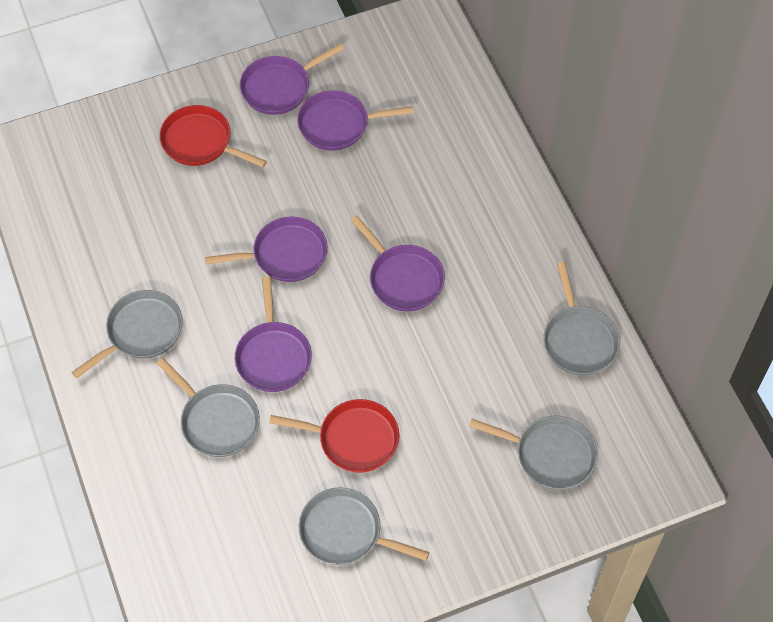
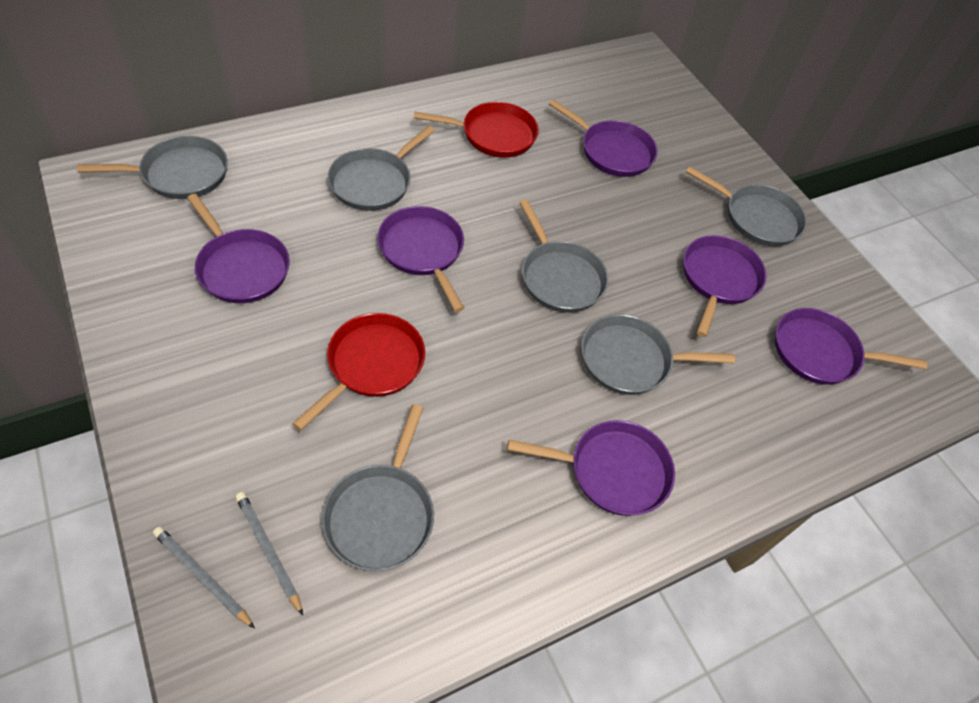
grey pan: [71,290,183,379] [156,358,260,457] [299,487,429,565] [469,416,598,490] [543,262,620,376] = 5 -> [77,136,228,199] [322,404,434,571] [328,126,435,211] [519,200,609,313] [581,314,735,395] [686,166,807,246] = 6
grey pencil: none = 0 -> [153,526,255,629] [236,492,303,615] = 2
purple pan: [205,217,328,282] [235,276,312,392] [239,44,344,115] [297,90,414,151] [351,215,445,311] = 5 -> [187,194,290,303] [377,206,464,312] [507,420,675,516] [549,99,658,177] [683,235,767,337] [775,308,927,385] = 6

